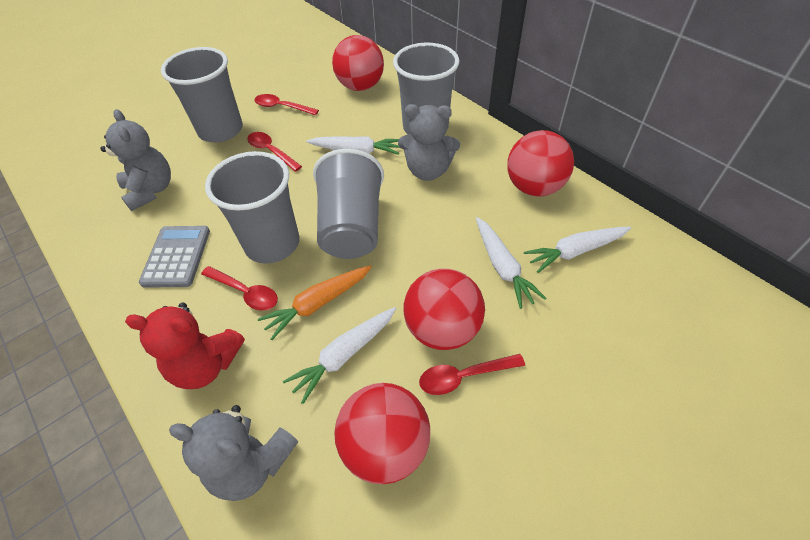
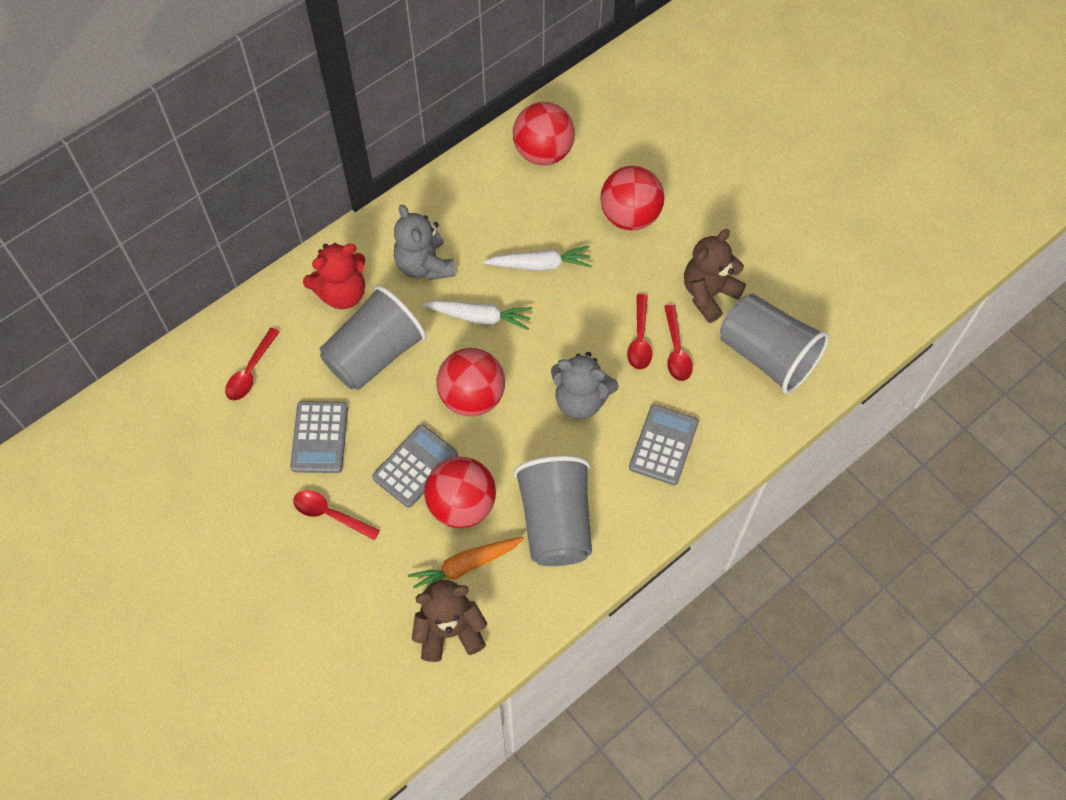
brown teddy bear: none = 0 -> [412,580,487,662] [684,229,746,323] = 2
grey calculator: [139,226,210,287] = 1 -> [290,401,348,473] [372,424,458,508] [629,404,699,485] = 3
grey cup: [161,47,243,142] [205,151,300,263] [313,149,384,259] [393,42,459,134] = 4 -> [319,285,426,390] [514,456,592,566] [720,294,829,394] = 3
grey teddy bear: [100,109,171,211] [169,405,298,501] [398,104,460,181] = 3 -> [394,204,456,280] [551,352,619,419] = 2
white carrot: [283,307,396,404] [306,136,400,155] [476,217,546,309] [524,227,631,273] = 4 -> [422,301,532,330] [483,246,591,271] = 2

